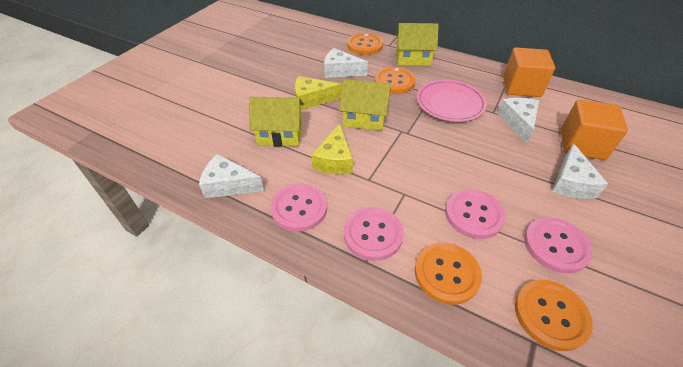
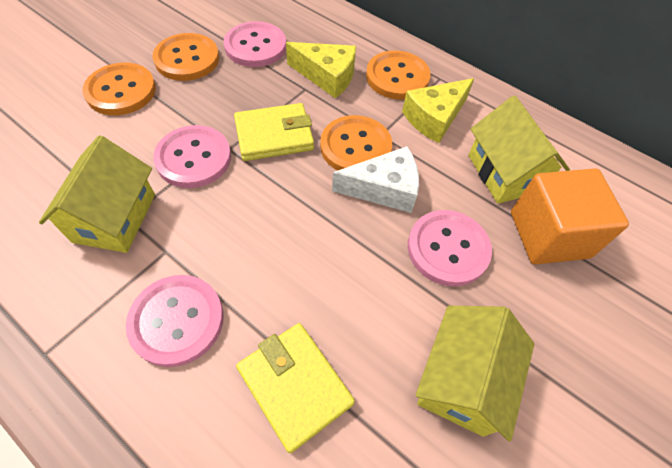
orange cube: [503,47,555,97] [560,99,628,160] = 2 -> [511,168,629,265] = 1
pink plate: [417,79,487,122] = 1 -> none = 0
white cheese: [199,154,264,198] [324,48,368,78] [497,98,539,144] [552,143,608,199] = 4 -> [332,146,419,213] = 1
yellow wallet: none = 0 -> [234,103,314,161] [236,323,355,453] = 2

